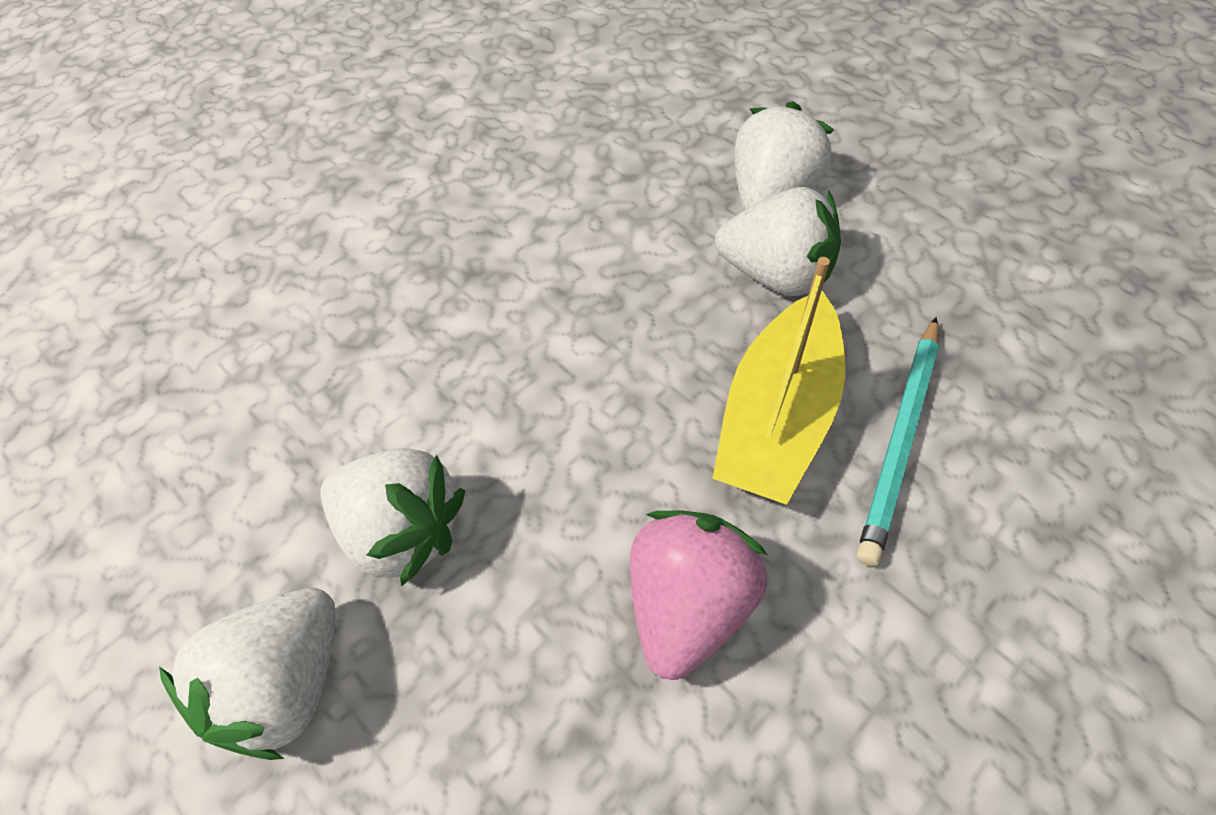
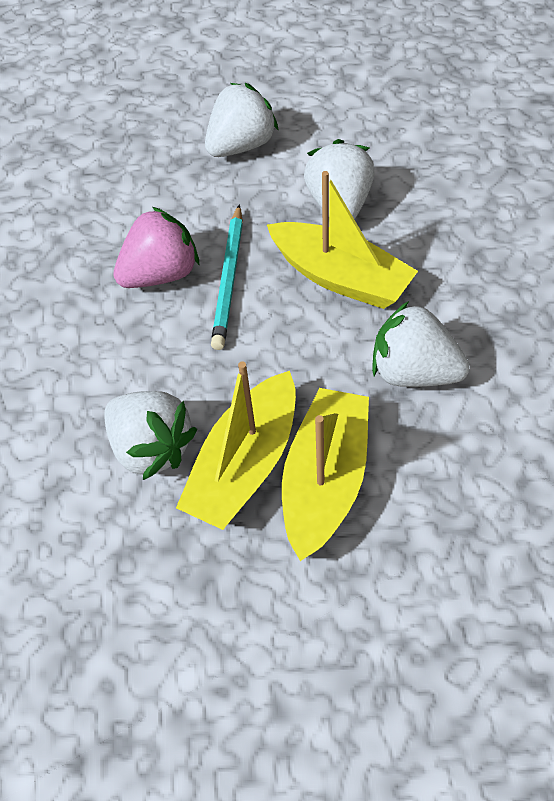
yellow boat: [712,257,845,505] = 1 -> [176,361,296,530] [267,171,418,309] [282,388,369,561] = 3

